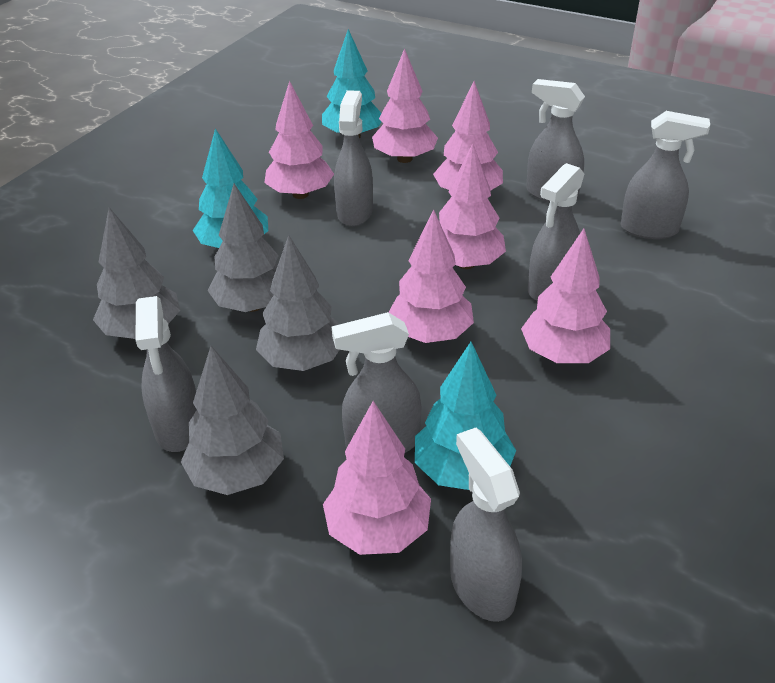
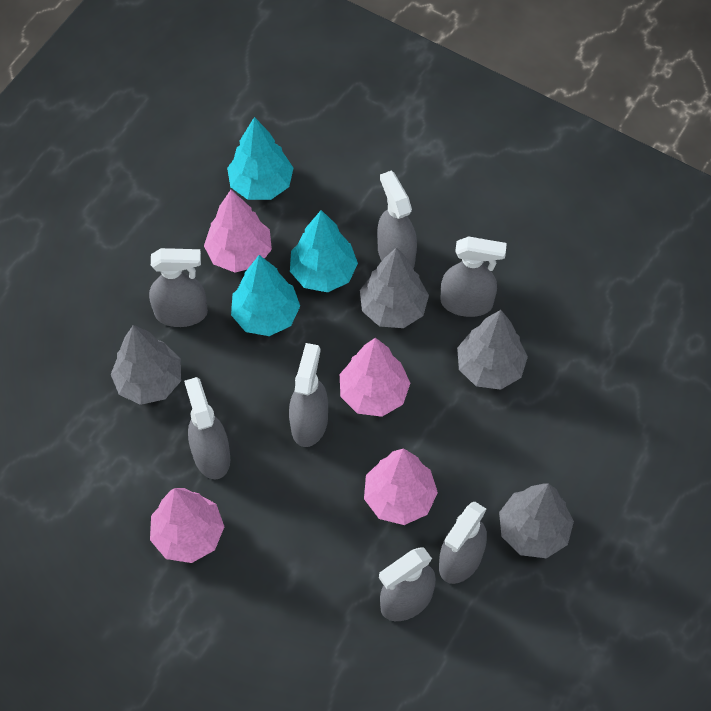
pink tree: [264,81,334,199] [323,401,431,555] [372,48,438,163] [389,209,474,343] [433,81,503,191] [439,143,506,269] [521,229,610,363] = 7 -> [150,488,224,563] [204,190,272,273] [340,338,410,417] [364,449,438,525] = 4

